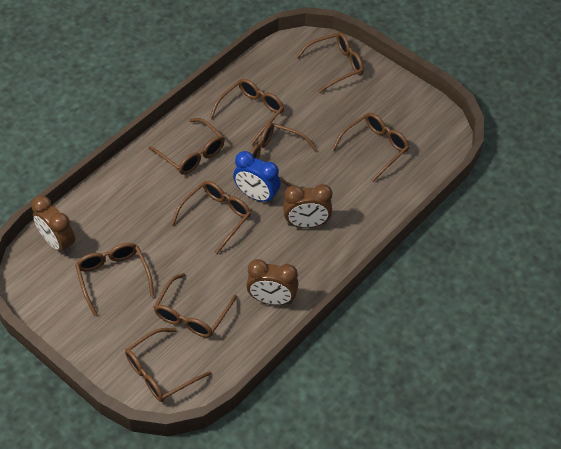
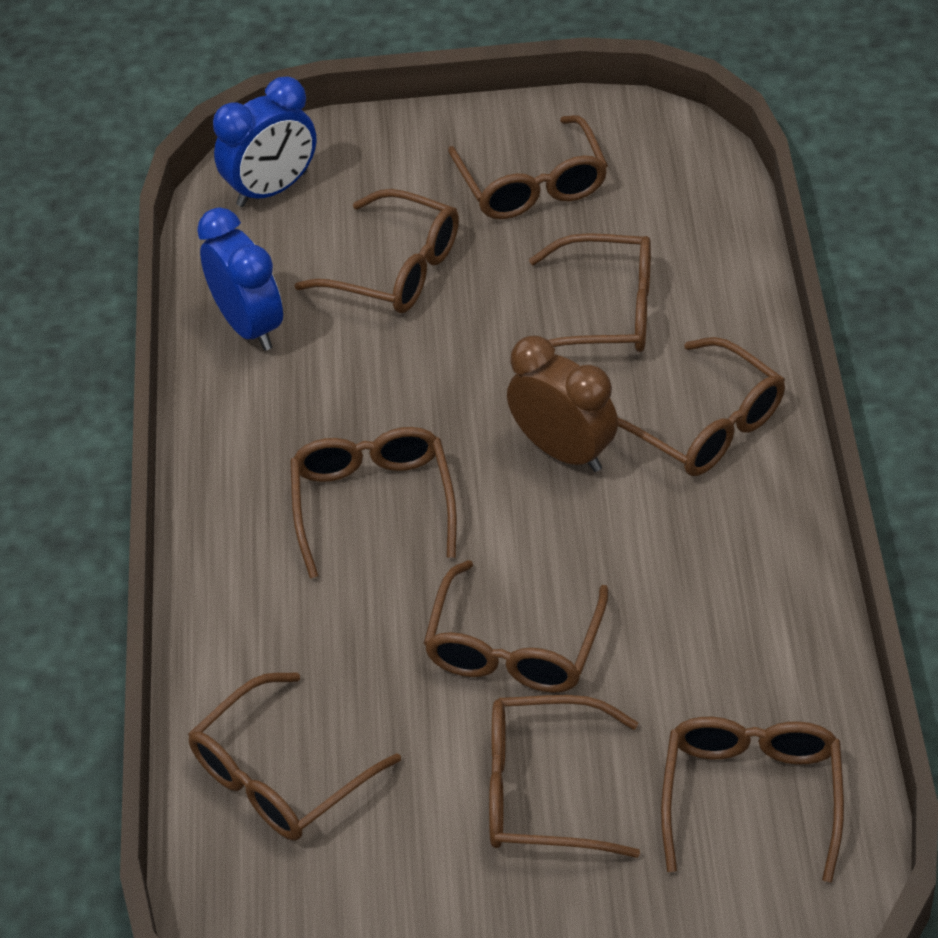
blue clock: [233,151,281,204] = 1 -> [197,207,283,351] [213,76,316,207] = 2
brown clock: [31,196,75,255] [246,259,299,305] [283,184,332,228] = 3 -> [507,336,618,472] = 1

